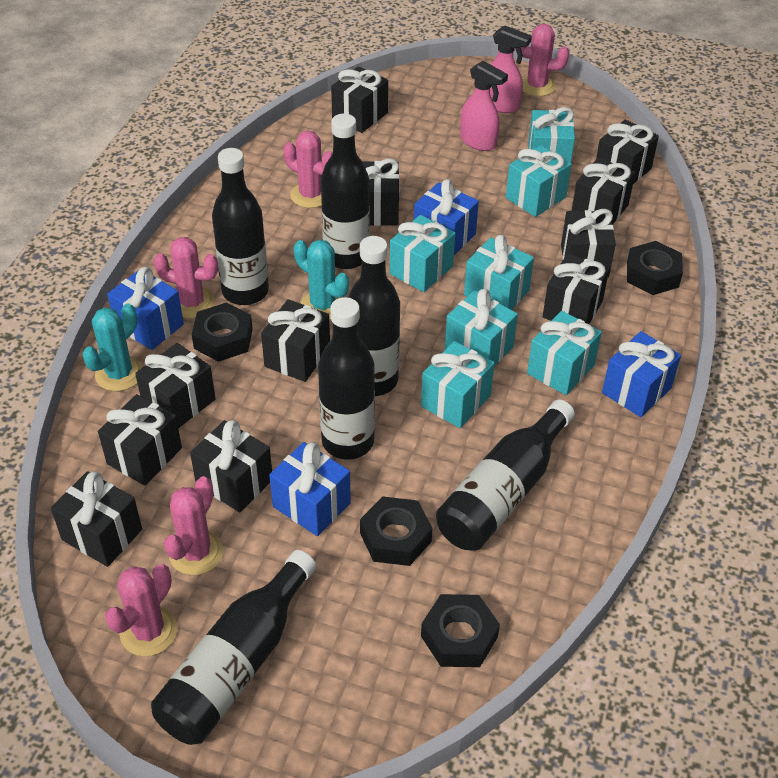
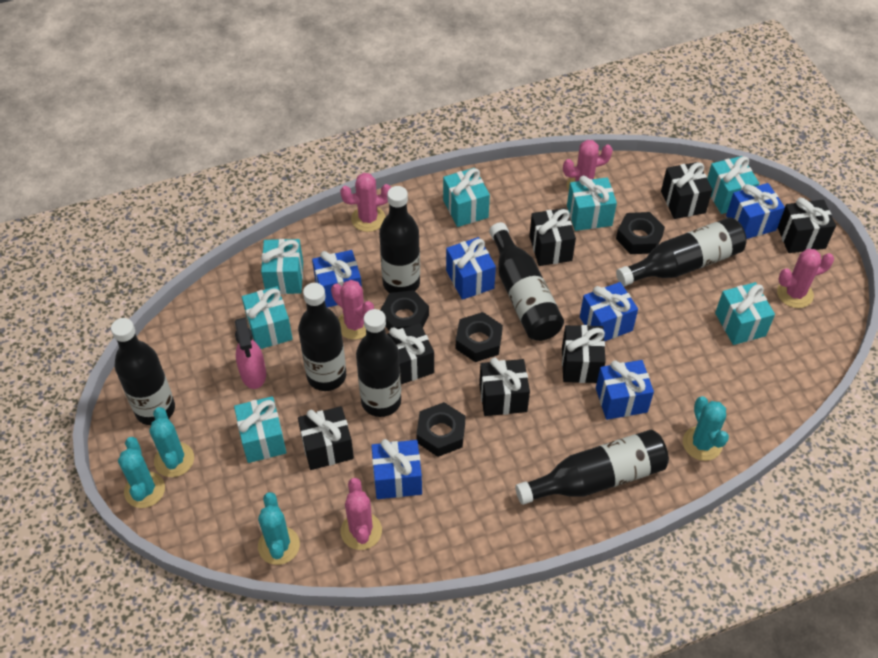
black bottle: [151,550,316,745] [212,148,269,305] [318,297,375,459] [321,114,370,269] [348,236,400,396] [436,399,575,551] = 6 -> [111,318,175,425] [298,283,346,391] [356,309,401,417] [379,186,420,293] [489,222,564,341] [515,430,669,505] [616,217,747,286] = 7
black gift: [51,471,142,567] [98,394,182,486] [135,343,216,428] [190,420,272,512] [261,299,330,382] [331,66,388,133] [362,159,400,226] [543,253,609,324] [561,209,616,278] [572,157,635,225] [596,119,659,184] = 11 -> [298,406,354,470] [387,323,434,384] [479,357,530,416] [529,208,576,266] [562,325,606,383] [661,162,713,219] [777,198,836,253] = 7
blue gift: [107,267,184,350] [269,442,351,536] [414,179,479,255] [602,331,681,417] = 4 -> [312,250,362,308] [371,439,422,499] [446,237,496,300] [580,282,638,341] [596,360,654,420] [726,183,785,239] = 6
pink spray bottle: [460,61,508,151] [490,25,532,113] = 2 -> [235,317,266,389] = 1
turquoise cactus: [82,304,143,391] [294,240,349,320] = 2 -> [118,437,165,508] [149,407,194,477] [258,492,300,565] [683,396,729,461] = 4

